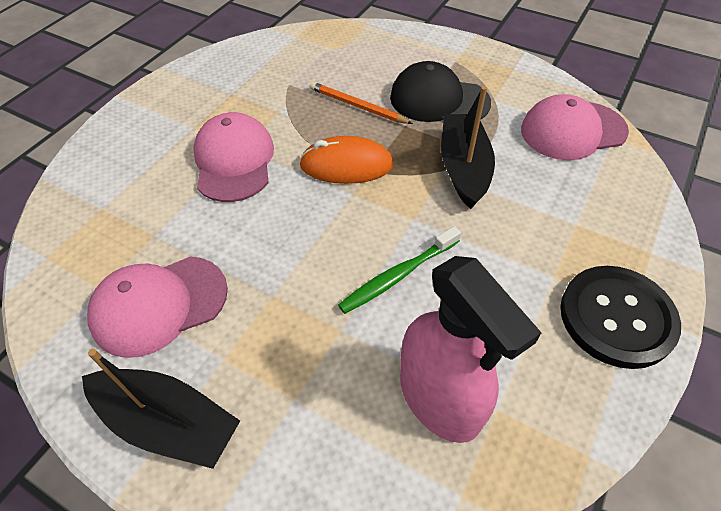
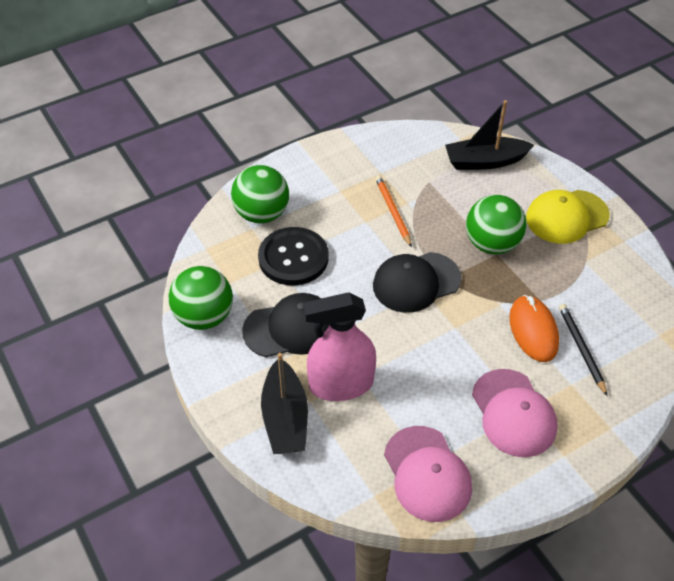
black cap: [390,61,491,122] = 1 -> [242,293,329,357] [373,252,461,313] = 2
black pencil: none = 0 -> [559,304,607,396] = 1
green ball: none = 0 -> [169,266,233,330] [231,165,289,223] [466,195,527,254] = 3
green toothbrush: [338,226,461,314] = 1 -> none = 0
pink cap: [87,256,228,358] [193,112,274,202] [521,94,629,160] = 3 -> [384,426,472,522] [472,369,558,457] = 2
yellow cap: none = 0 -> [526,190,610,244] = 1

